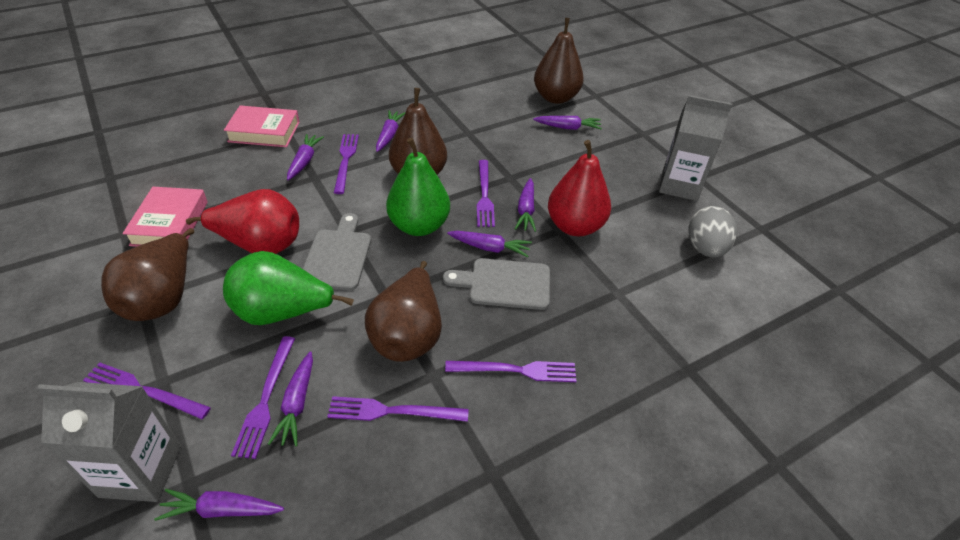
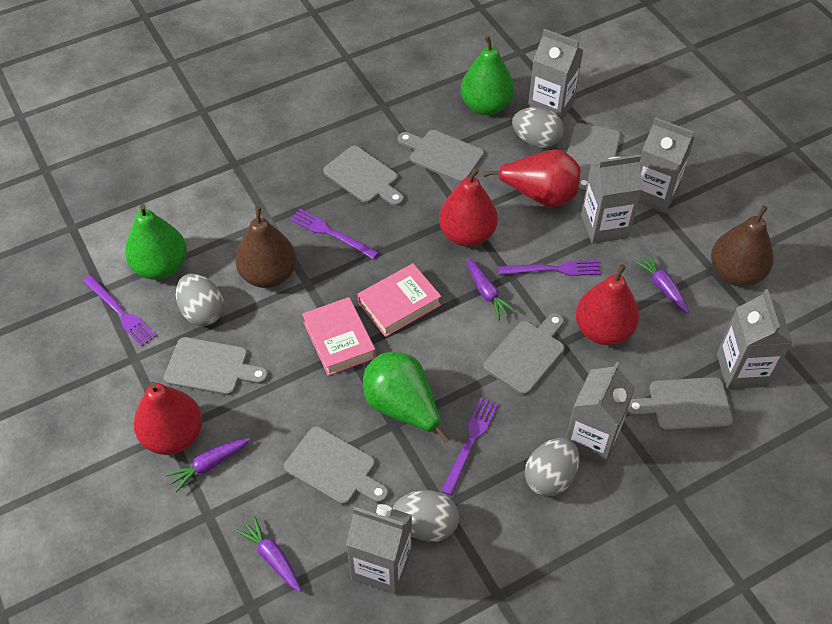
brown pear: [101,228,194,321] [365,261,442,362] [389,88,447,175] [534,18,584,104] = 4 -> [235,206,296,288] [711,205,774,287] = 2
green pear: [223,251,354,325] [386,138,450,236] = 2 -> [125,204,187,280] [363,352,450,443] [461,35,514,115] = 3
grey carton: [37,382,181,502] [659,95,732,201] = 2 -> [346,500,412,594] [528,29,583,121] [566,362,635,465] [581,155,642,244] [638,117,695,213] [717,289,793,389] = 6
grey cutting board: [303,213,371,290] [443,258,550,310] = 2 -> [164,337,268,395] [284,426,388,505] [323,146,404,206] [398,130,484,182] [484,313,565,395] [567,123,620,192] [627,377,733,432] = 7
grey egg: [688,206,737,258] = 1 -> [176,274,224,326] [393,490,459,542] [512,107,564,148] [525,438,580,497] = 4
purple carrot: [154,489,284,521] [268,351,313,446] [287,134,324,180] [376,110,406,152] [447,231,532,257] [515,178,536,232] [533,116,602,130] = 7 -> [165,438,250,493] [235,516,301,592] [467,258,517,320] [633,253,689,314] = 4
purple fork: [83,362,211,419] [231,336,295,459] [327,396,469,422] [334,134,359,194] [445,361,576,382] [477,160,495,227] = 6 -> [83,276,156,346] [290,209,379,259] [441,397,498,496] [498,260,601,276] = 4
red pear: [186,189,299,254] [548,140,611,236] = 2 -> [134,382,202,455] [439,168,498,247] [483,150,581,207] [576,264,639,345] = 4

